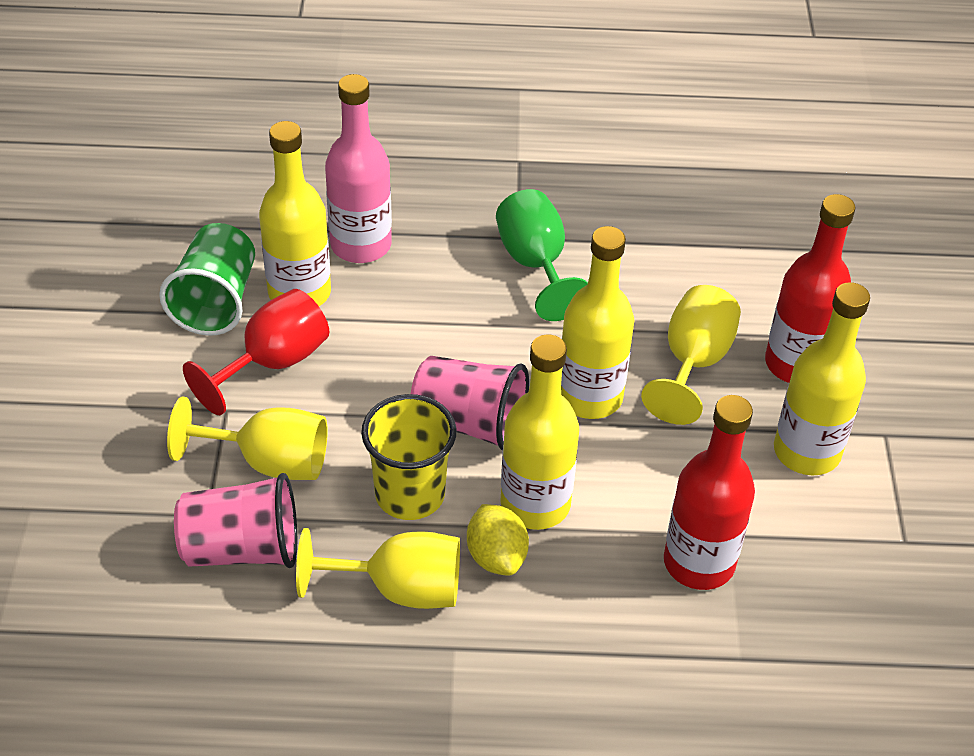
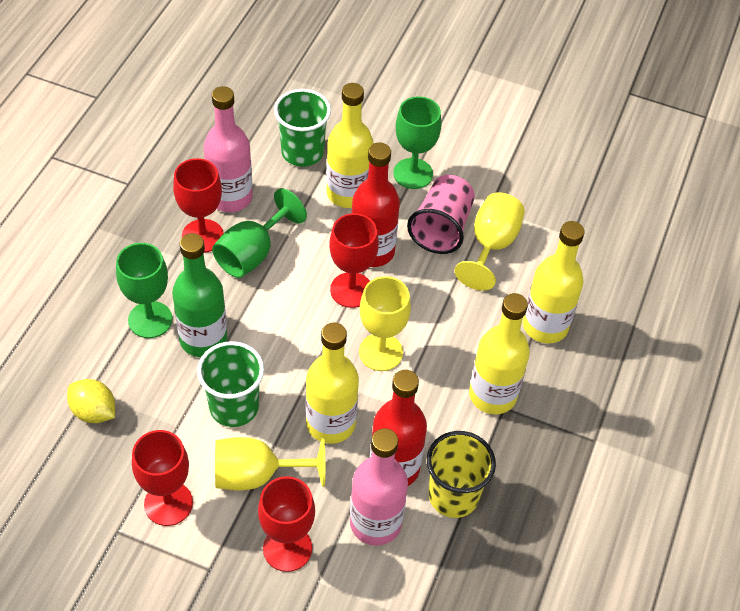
green bottle: none = 0 -> [172,233,227,357] = 1
green cup: [159,223,255,336] = 1 -> [197,341,264,427] [274,89,331,167] = 2
green goblet: [496,189,588,321] = 1 -> [116,243,172,338] [212,188,307,278] [393,96,441,189] = 3
pink bottle: [325,74,392,263] = 1 -> [203,86,253,212] [350,428,408,546] = 2
pink cup: [174,473,297,568] [411,356,529,451] = 2 -> [407,175,475,254] = 1
red goblet: [183,289,329,415] = 1 -> [132,430,193,526] [173,158,224,253] [258,476,315,572] [329,213,379,308] = 4

